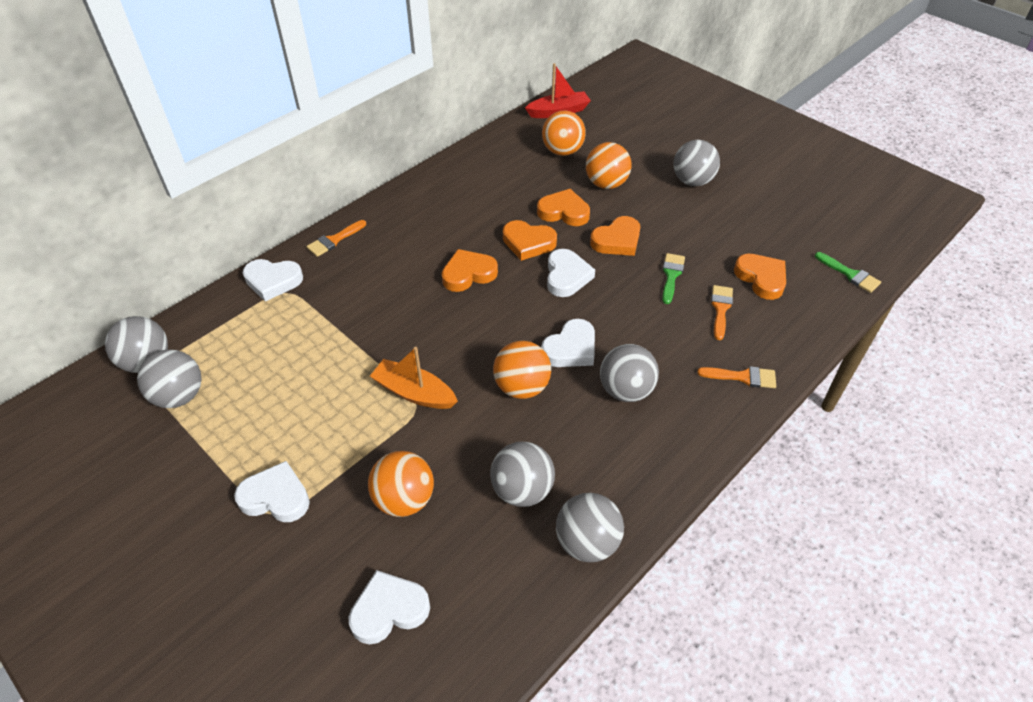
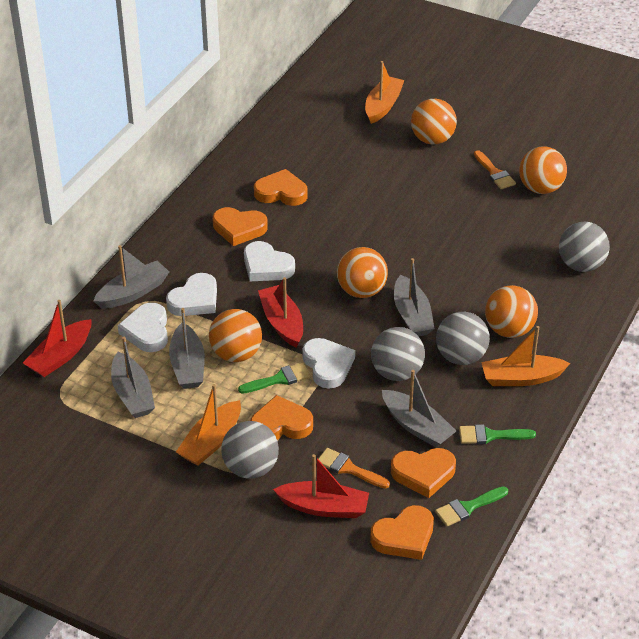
green brush: [662,253,685,304] [815,252,881,293] = 2 -> [238,363,311,394] [435,486,508,526] [459,424,536,444] = 3
grey ball: [105,316,168,373] [137,349,202,408] [490,442,555,507] [556,493,624,562] [600,344,659,402] [674,140,720,186] = 6 -> [221,421,279,479] [371,327,425,381] [436,312,490,365] [559,222,610,272] = 4
grey boat: none = 0 -> [93,245,169,309] [111,337,155,418] [169,308,205,389] [382,370,456,447] [394,258,435,336] = 5
orange ball: [368,451,434,517] [493,341,551,399] [542,110,586,156] [586,142,632,189] = 4 -> [209,309,262,362] [337,247,388,298] [411,99,457,145] [485,285,538,338] [519,146,567,194] = 5
orange boat: [370,347,458,409] = 1 -> [176,384,241,465] [365,61,405,124] [481,326,570,386] = 3
orange brush: [307,220,366,257] [697,366,776,388] [711,285,733,340] = 3 -> [316,448,390,488] [474,150,516,189] = 2
red boat: [525,63,591,118] = 1 -> [23,300,92,377] [258,277,303,348] [273,454,369,518] = 3
white heart: [234,461,310,522] [243,259,303,301] [349,570,430,645] [541,319,595,367] [547,249,595,297] = 5 -> [118,303,168,352] [166,273,217,316] [244,241,295,281] [302,338,355,389] = 4

